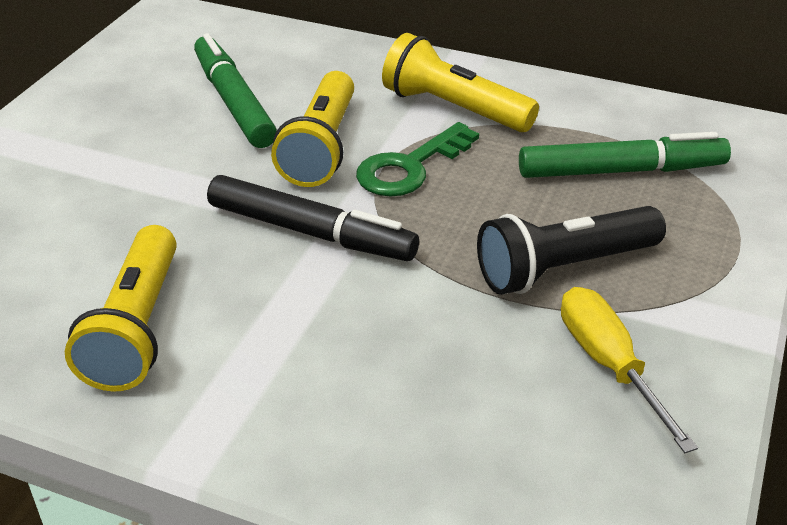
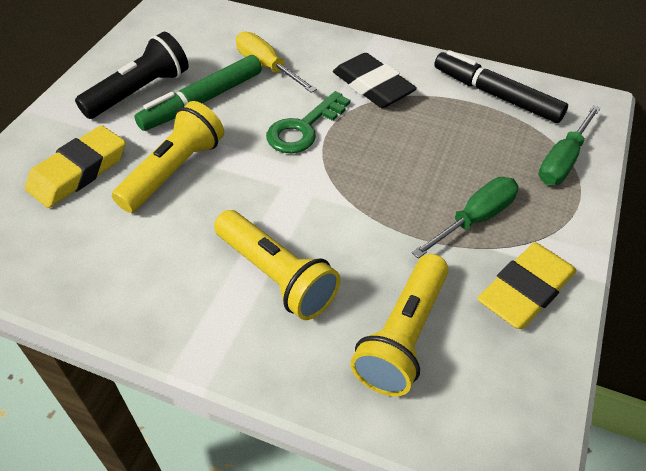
black eraser: none = 0 -> [333,53,417,108] = 1
green marker: [194,33,277,148] [519,132,731,178] = 2 -> [134,55,262,131] = 1
green screwdriver: none = 0 -> [412,177,518,259] [538,105,601,185] = 2
yellow eraser: none = 0 -> [25,125,126,208] [477,243,576,329] = 2

